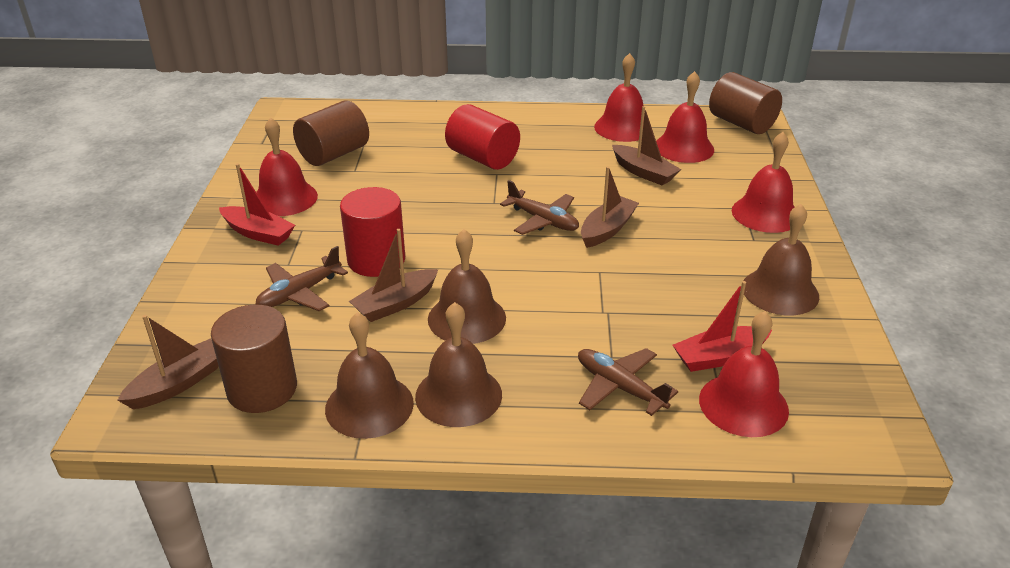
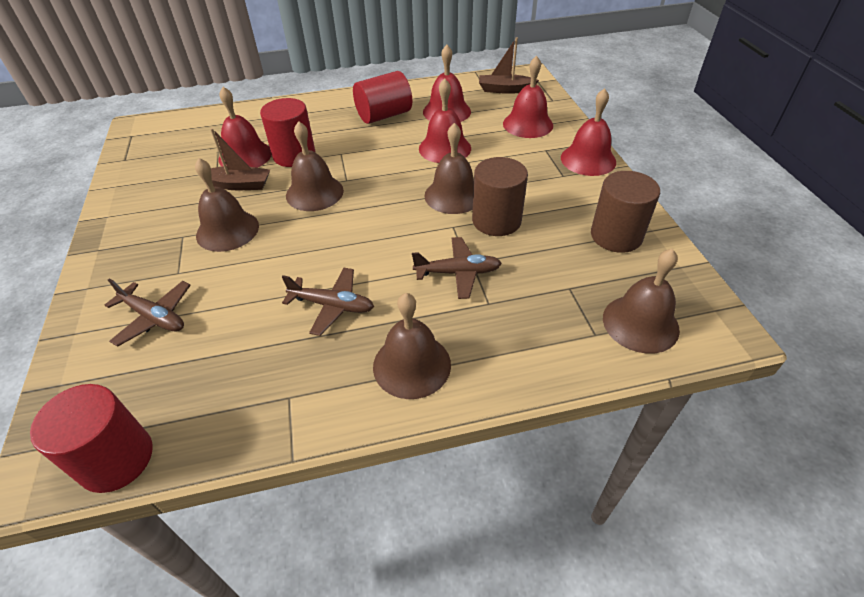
brown bell: [325,312,414,439] [415,302,502,427] [428,229,506,344] [744,204,819,315] = 4 -> [195,158,259,252] [286,121,344,211] [373,293,451,399] [425,123,474,214] [603,249,680,354] = 5
brown boat: [117,315,219,409] [349,229,439,322] [581,166,639,248] [612,106,681,185] = 4 -> [210,128,270,190] [479,37,539,94] = 2
brown cylinder: [211,304,297,413] [293,100,369,166] [709,72,782,134] = 3 -> [472,157,528,236] [591,171,660,253] = 2
red boat: [219,164,295,246] [673,281,772,372] = 2 -> none = 0
red cylinder: [340,187,405,277] [445,104,520,170] = 2 -> [30,384,153,493] [260,98,315,167] [353,71,412,124] = 3

